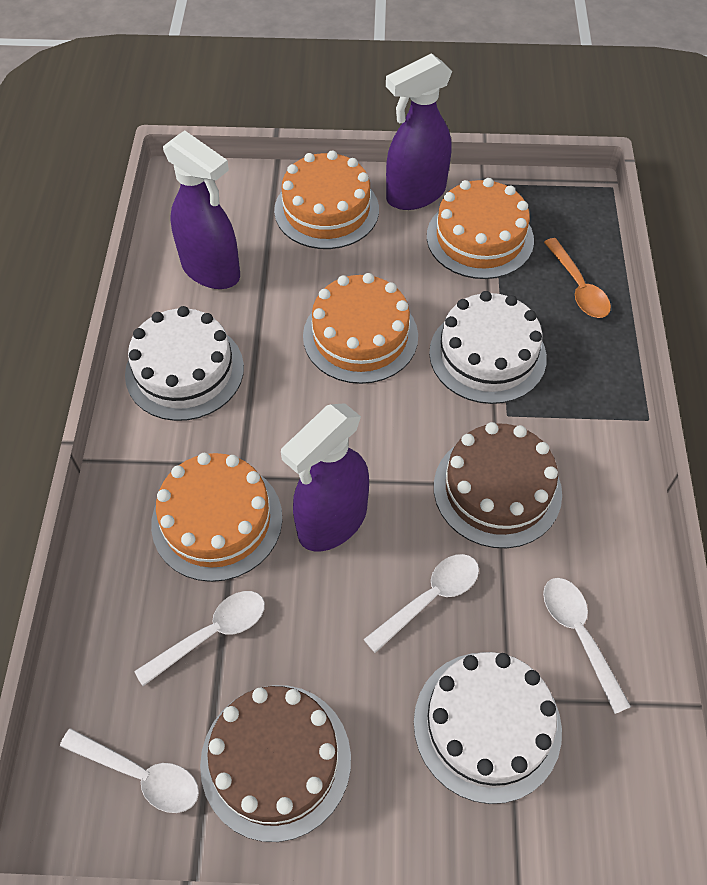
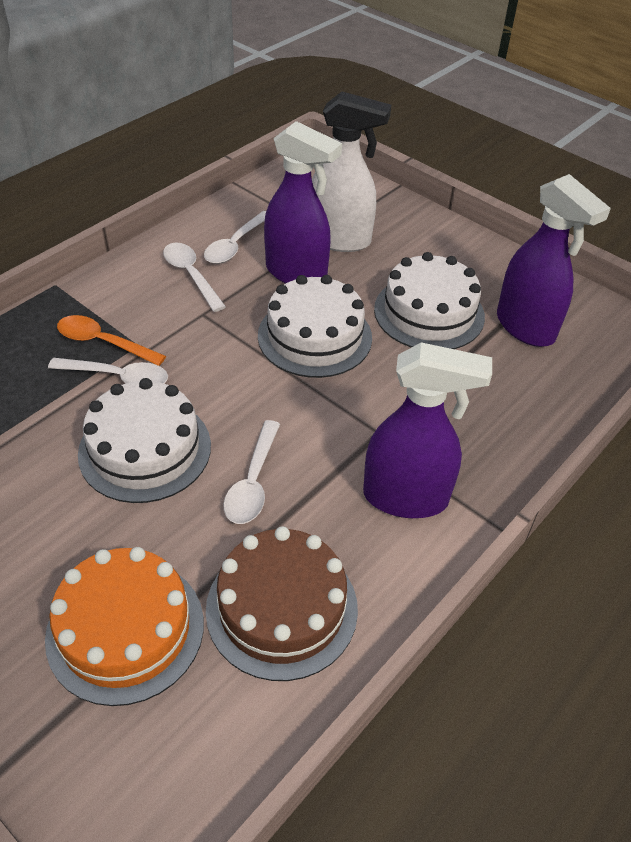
brown cake: [200,685,351,842] [434,422,562,548] = 2 -> [206,526,358,681] = 1
orange cake: [151,453,282,582] [274,151,379,249] [303,273,418,384] [427,178,534,279] = 4 -> [45,547,204,706] = 1
white spray bottle: none = 0 -> [312,91,391,252] = 1

